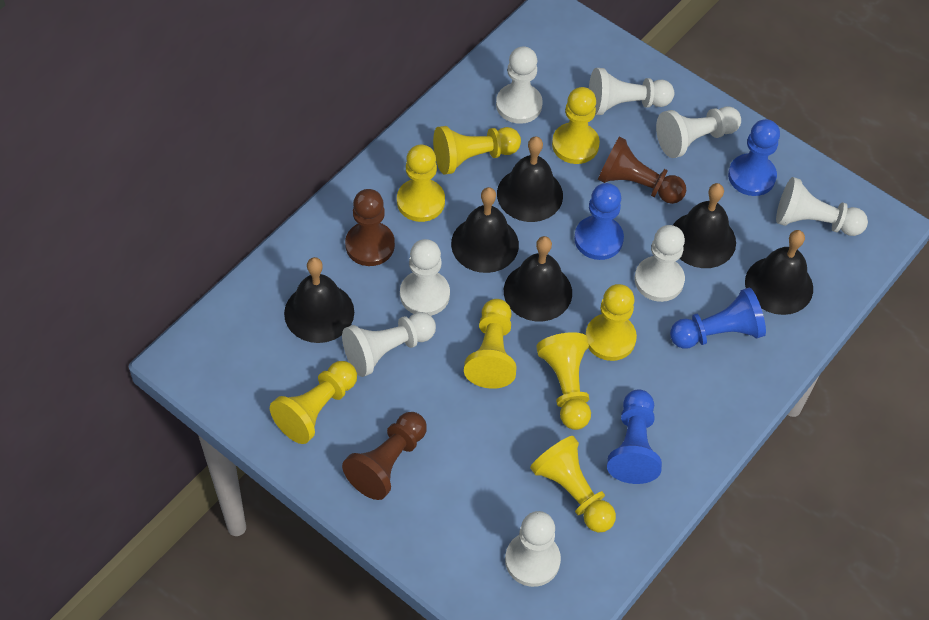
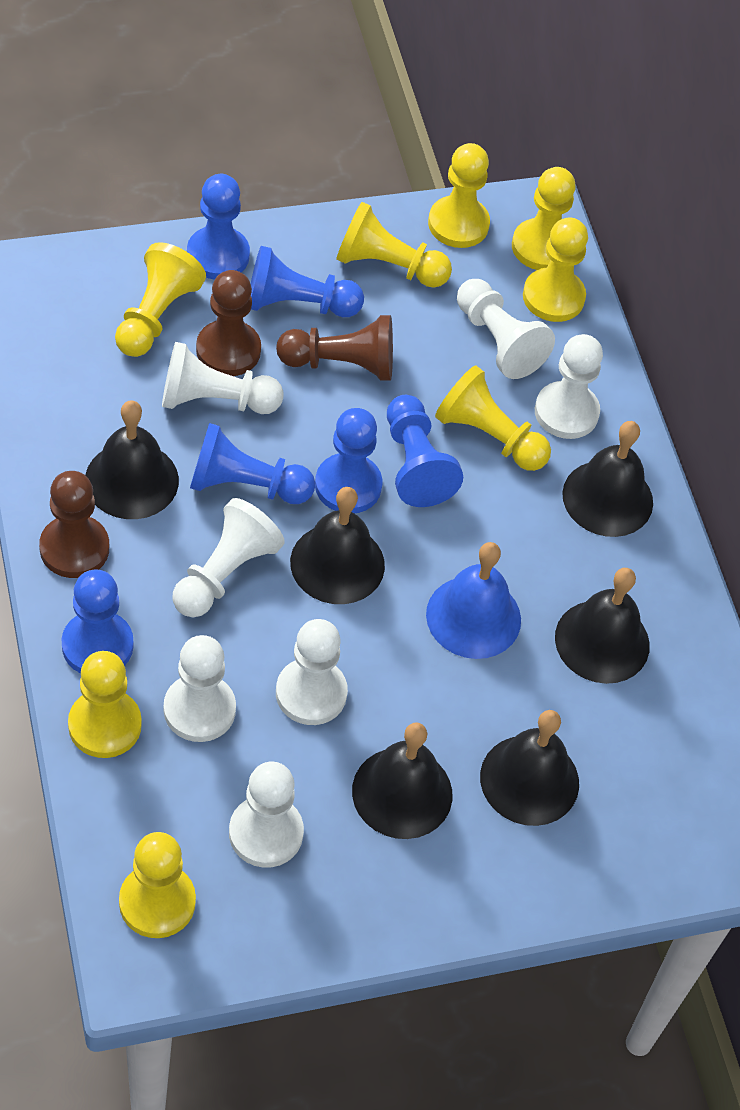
blue bell: none = 0 -> [426,542,521,659] = 1
blue pawn: [574,183,624,260] [607,390,662,484] [670,287,766,349] [728,119,780,196] = 4 -> [62,569,133,673] [187,174,250,280] [190,423,315,504] [251,246,364,317] [315,408,382,513] [387,395,463,507] = 6
white pawn: [342,312,436,377] [400,239,450,316] [496,46,543,124] [505,511,561,587] [589,68,674,115] [634,225,685,302] [656,106,741,158] [776,177,868,236] = 8 -> [162,342,284,414] [163,635,236,742] [172,498,285,617] [229,762,304,868] [276,619,348,725] [457,279,555,379] [535,334,603,439] = 7

